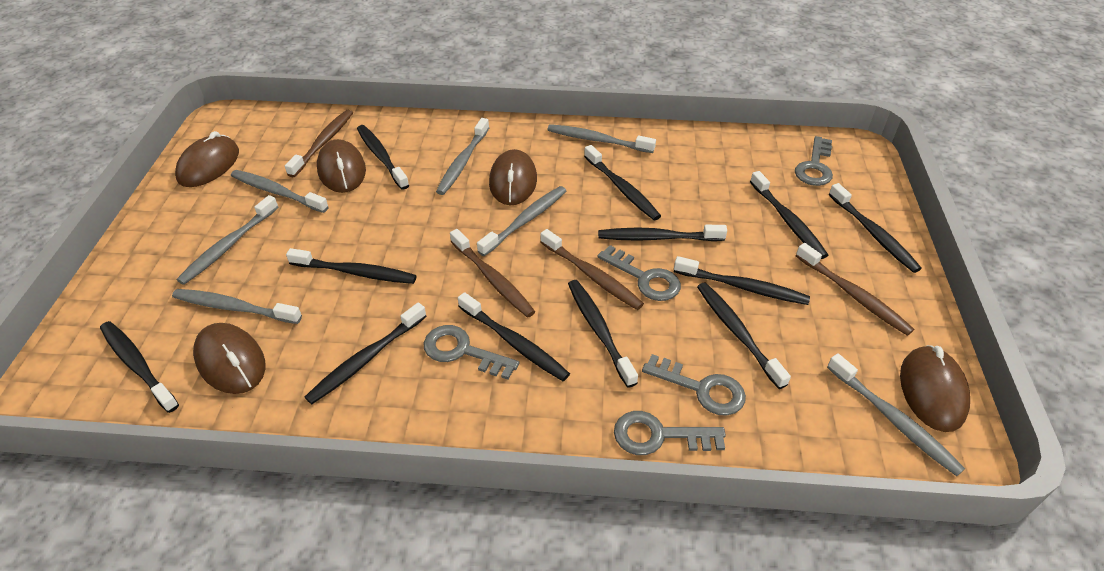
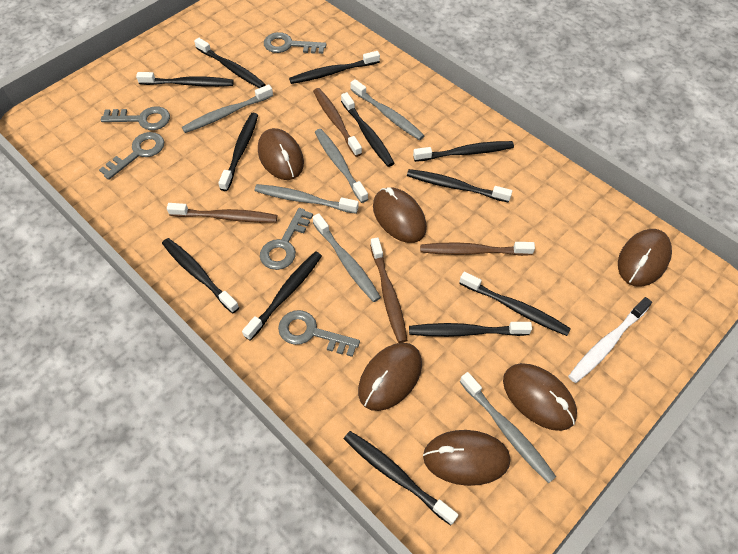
brown mouse: [175,131,239,187] [193,323,266,394] [317,139,366,193] [489,149,537,205] [900,345,970,432] = 5 -> [258,128,304,180] [358,343,422,411] [373,187,427,243] [423,430,510,486] [503,363,577,431] [618,229,672,287] = 6
grey toothbrush: [172,289,302,324] [177,195,278,285] [231,170,329,213] [436,118,489,195] [477,186,566,256] [547,124,656,153] [827,353,965,476] = 7 -> [182,84,273,133] [255,184,359,214] [313,213,381,302] [315,129,368,203] [350,79,425,140] [460,372,556,483] = 6
white toothbrush: none = 0 -> [568,297,652,383] = 1

